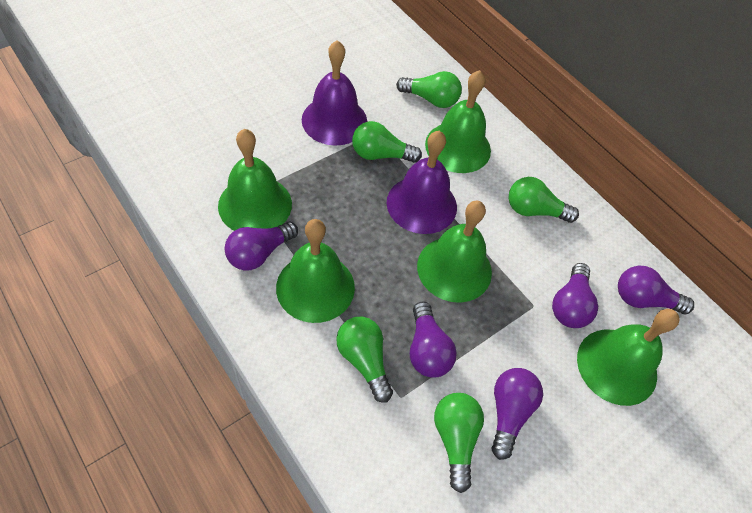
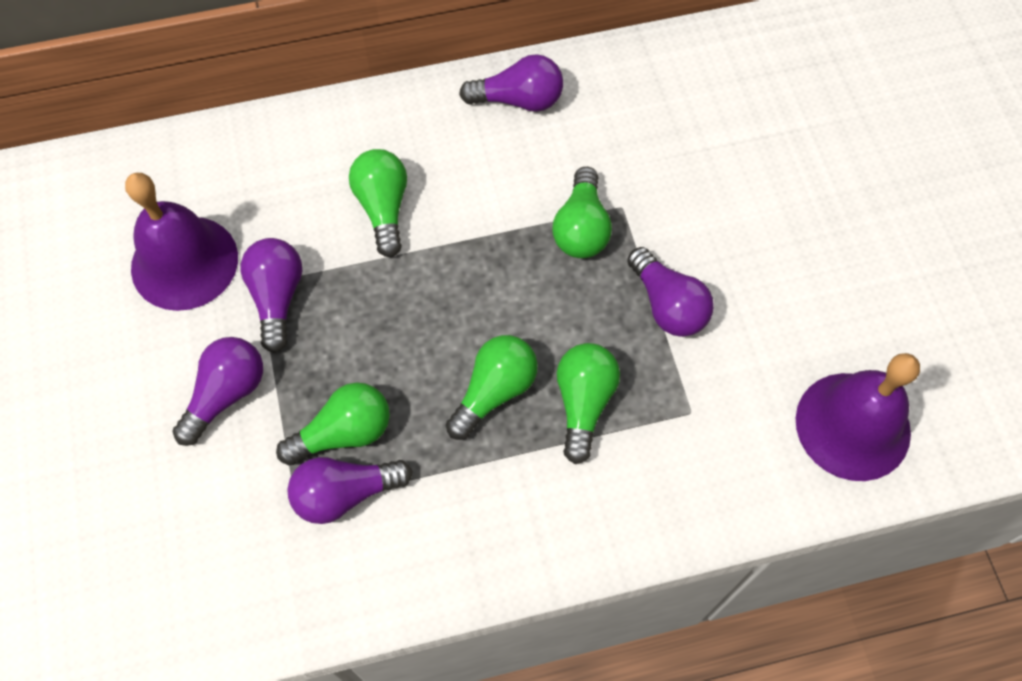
green bell: [218,129,292,231] [276,219,355,323] [417,200,492,303] [425,70,491,173] [577,309,680,406] = 5 -> none = 0

